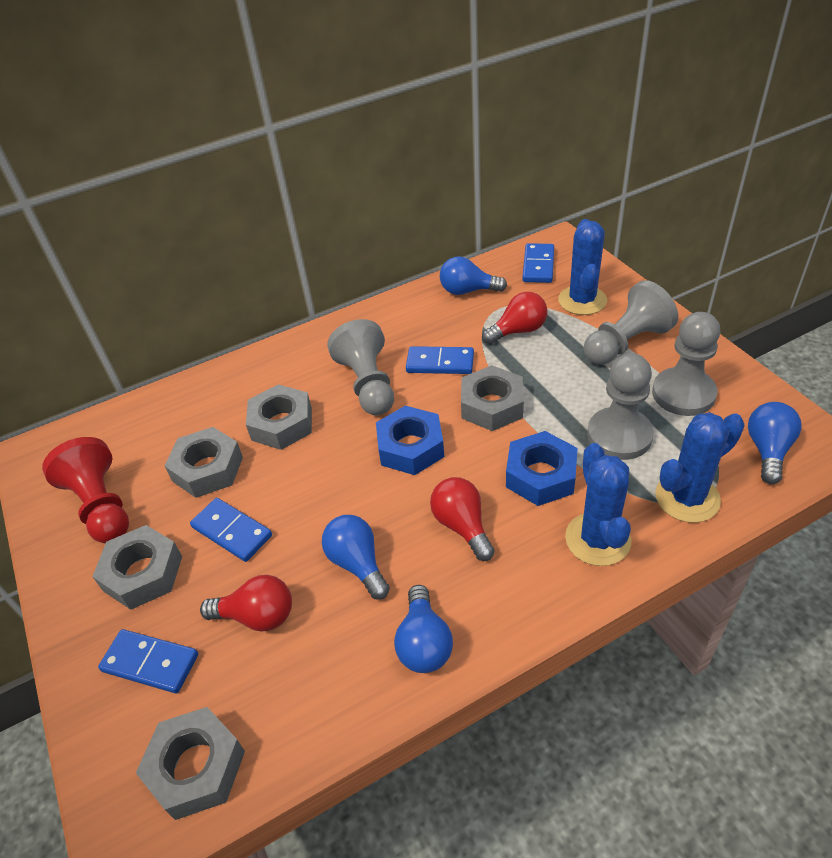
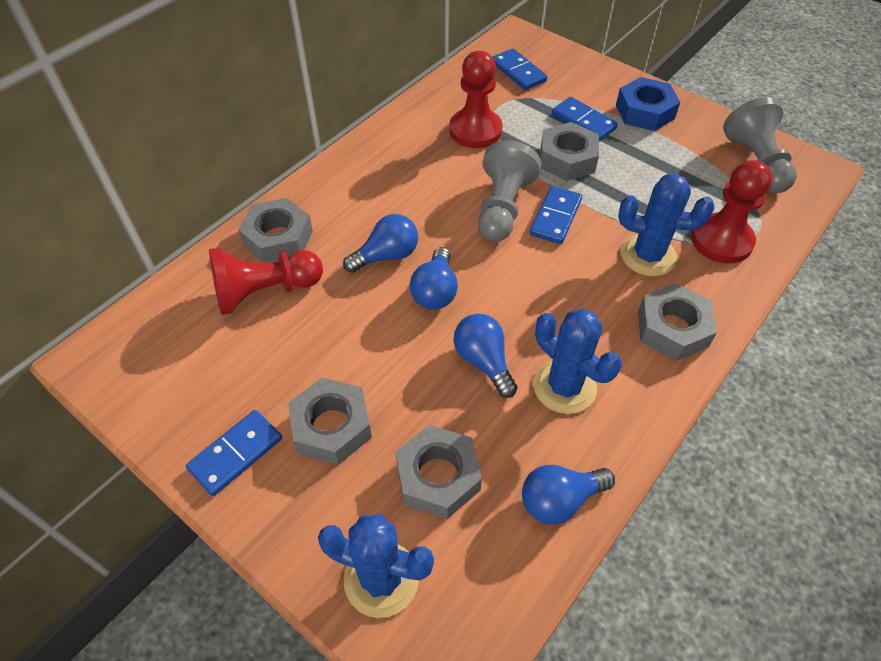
blue nut: [376,406,444,475] [506,431,578,506] = 2 -> [616,77,680,131] = 1
grey pawn: [327,319,394,415] [584,280,678,365] [587,353,654,460] [652,312,720,416] = 4 -> [478,140,542,242] [723,97,797,193] = 2
red light bulb: [200,575,292,632] [430,477,495,561] [482,292,547,345] = 3 -> none = 0
red pawn: [42,437,129,544] = 1 -> [209,248,323,315] [449,51,503,148] [691,160,773,264] = 3

